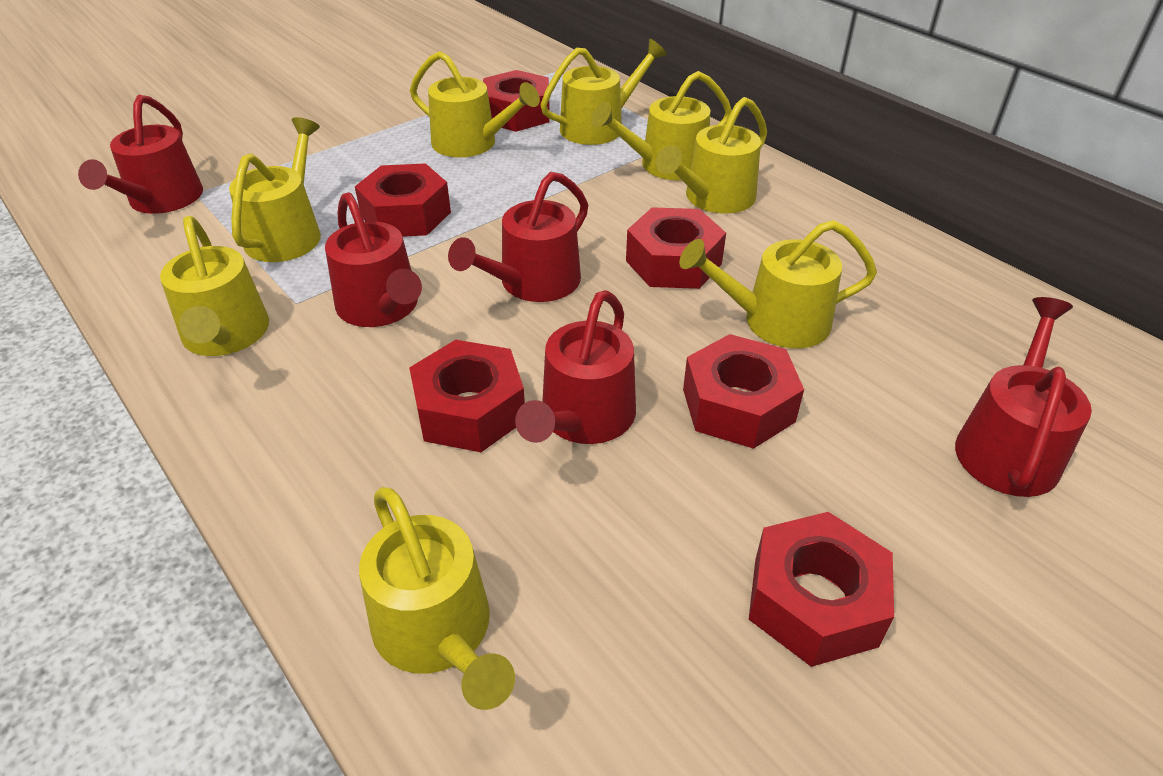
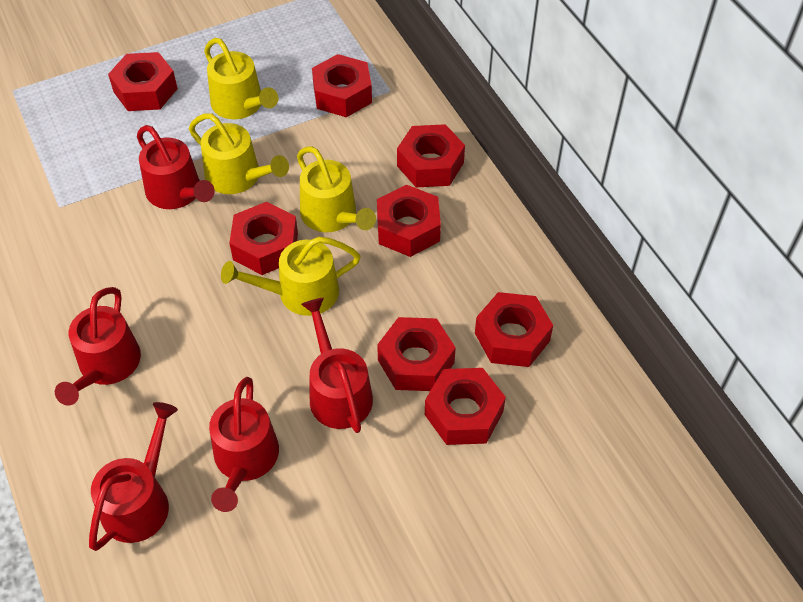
red nut: [355,163,451,237] [409,340,525,452] [483,70,550,132] [626,207,726,289] [683,334,804,449] [749,512,894,667] = 6 -> [108,52,178,111] [229,202,298,275] [312,54,372,117] [377,185,441,257] [377,317,456,391] [397,124,465,187] [425,368,506,445] [475,292,553,367] = 8
yellow watering can: [160,216,269,356] [229,117,321,262] [359,487,515,710] [410,51,540,157] [540,39,667,145] [591,71,732,180] [656,97,767,213] [679,220,877,348] = 8 -> [189,113,289,194] [204,38,278,119] [221,237,361,316] [297,146,376,232] = 4

